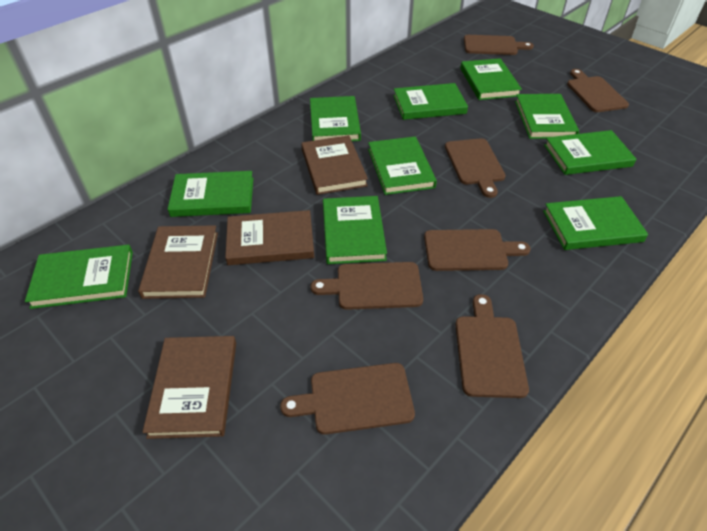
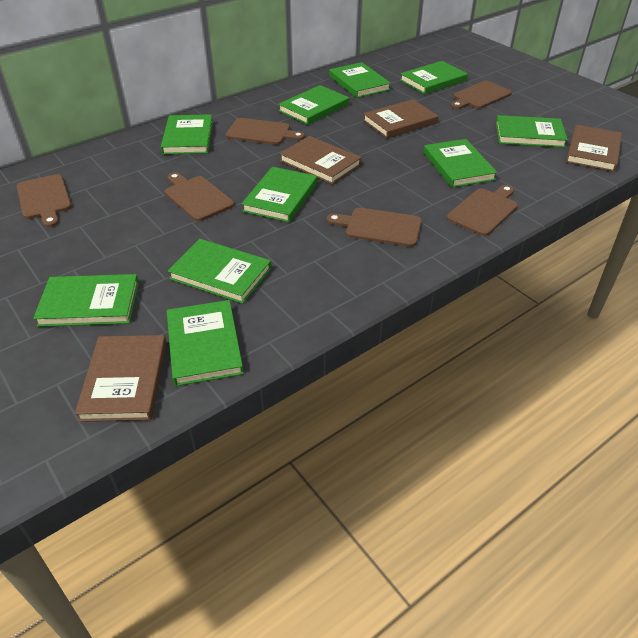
brown cutting board: [280,363,415,435] [311,262,423,310] [424,229,530,271] [445,138,506,198] [455,294,529,398] [464,35,534,55] [567,69,629,112] = 7 -> [16,174,72,228] [165,172,234,221] [226,118,305,145] [327,208,422,247] [447,185,518,236] [451,81,512,109] = 6

